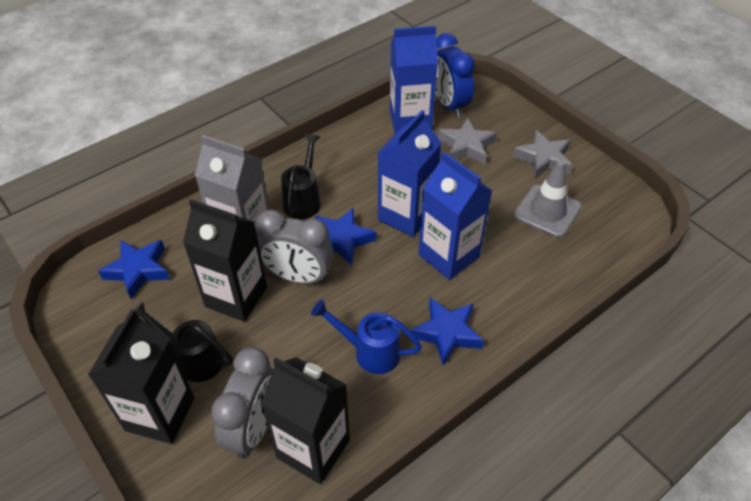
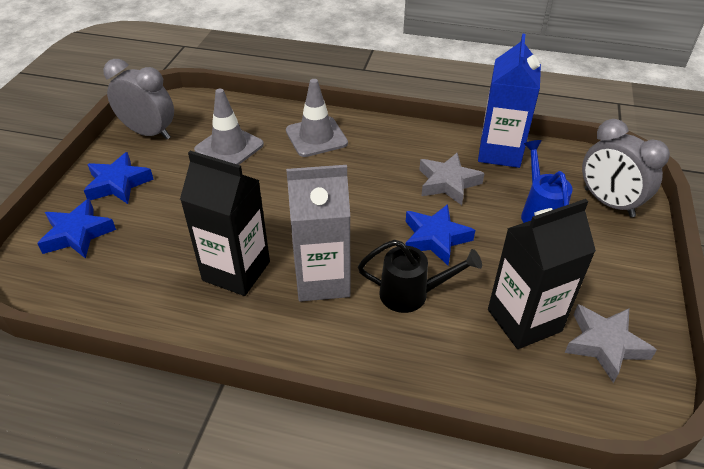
black carton: [88,309,194,444] [183,199,267,322] [261,357,350,484] = 3 -> [180,151,270,296] [488,199,596,349] = 2
black watering can: [134,301,233,382] [281,134,321,219] = 2 -> [358,240,482,313] = 1
blue carton: [378,110,442,237] [390,26,438,134] [419,151,492,280] = 3 -> [478,33,541,168] = 1
blue clock: [435,33,475,118] = 1 -> none = 0
grey traffic cone: [514,160,582,238] = 1 -> [194,89,264,165] [286,79,348,157] = 2

